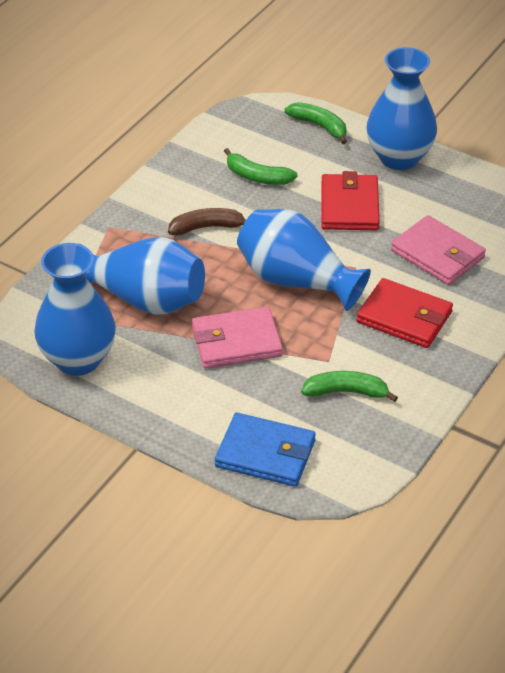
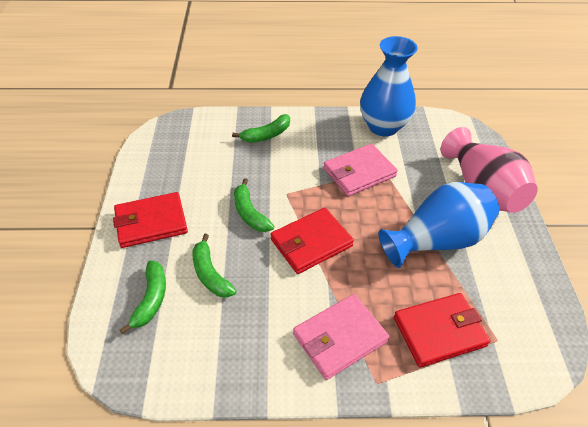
blue vase: [34,243,116,376] [80,237,205,315] [237,209,371,311] [366,47,437,170] = 4 -> [360,36,418,136] [379,182,499,268] = 2
blue wallet: [215,413,316,487] = 1 -> none = 0
brown banana: [168,208,246,235] = 1 -> none = 0
green banana: [224,148,297,185] [285,102,347,144] [301,371,398,402] = 3 -> [120,260,166,334] [192,234,237,298] [232,114,290,143] [234,178,274,232] = 4
pink vase: none = 0 -> [441,127,538,213] = 1
red wallet: [321,171,380,230] [356,278,453,348] = 2 -> [113,192,188,248] [271,208,354,274] [394,293,490,367] = 3

